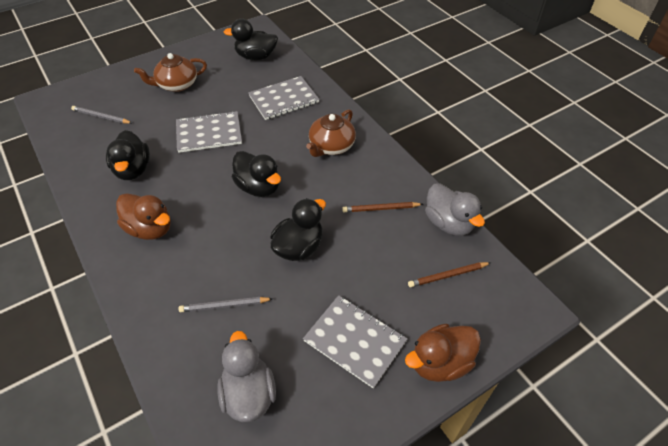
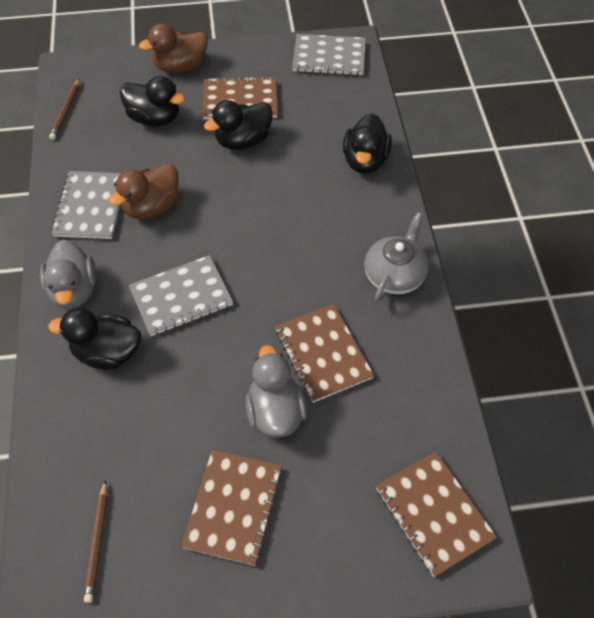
brown notebook: none = 0 -> [181,449,282,566] [203,76,278,120] [275,304,374,403] [376,451,497,577] = 4
brown teapot: [134,53,207,92] [306,109,356,157] = 2 -> none = 0
grey pencil: [71,106,132,124] [178,297,273,312] = 2 -> none = 0
grey teapot: none = 0 -> [364,212,428,302] = 1

